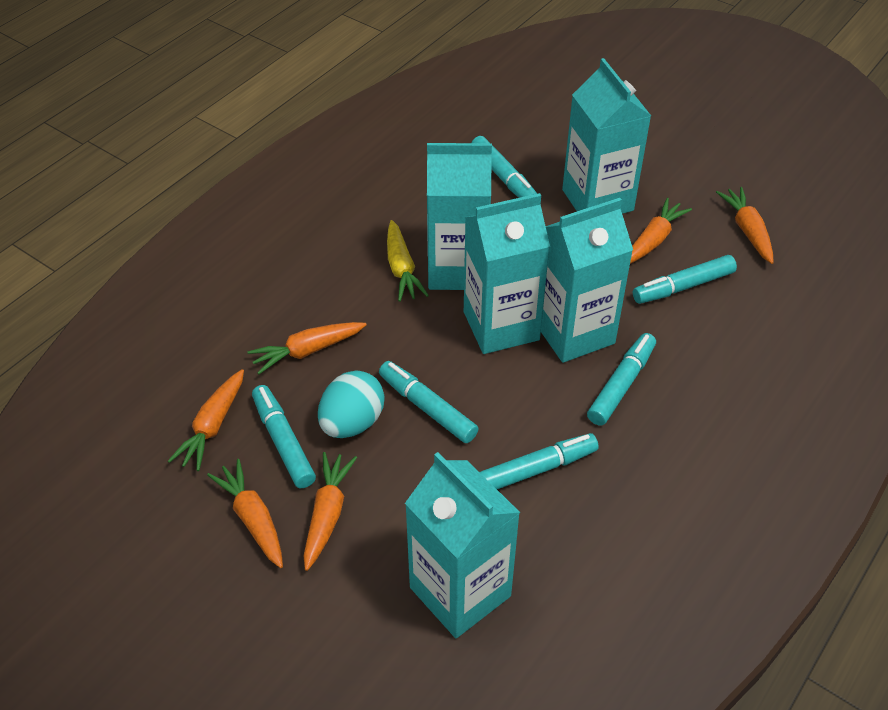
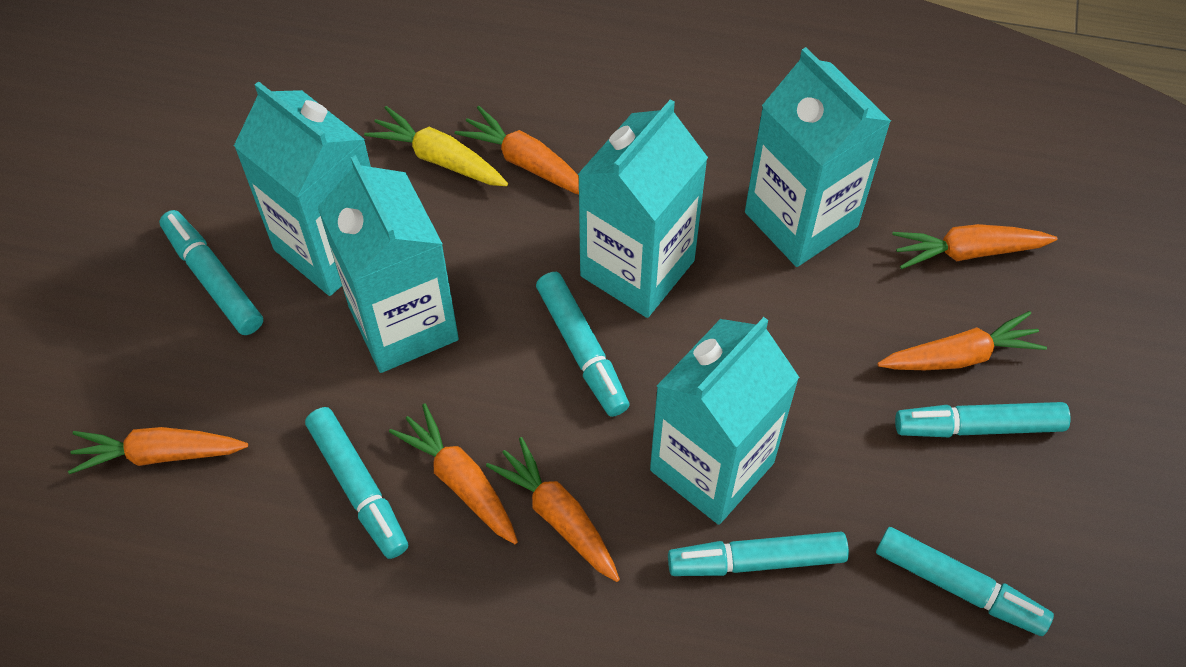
turquoise egg: [318,371,385,438] = 1 -> none = 0

